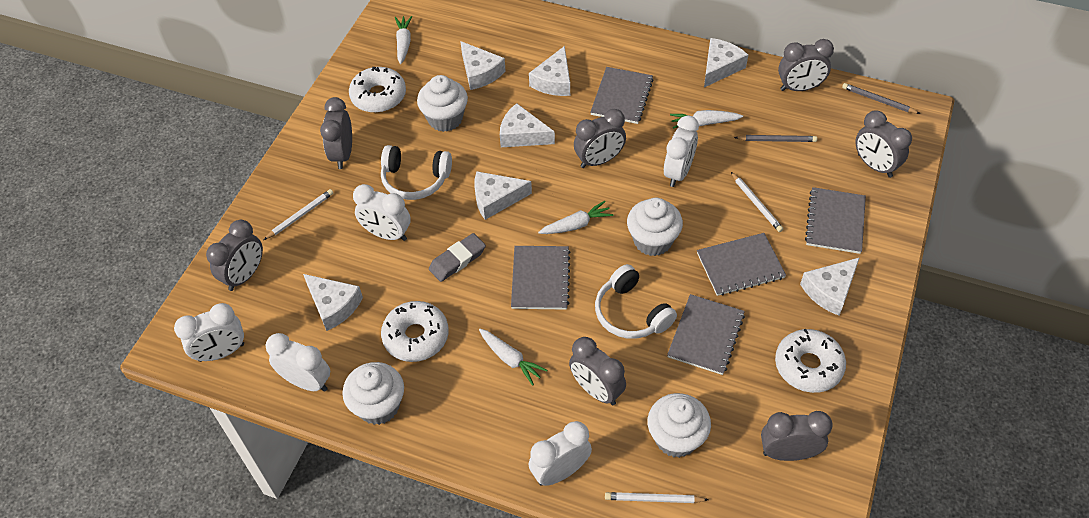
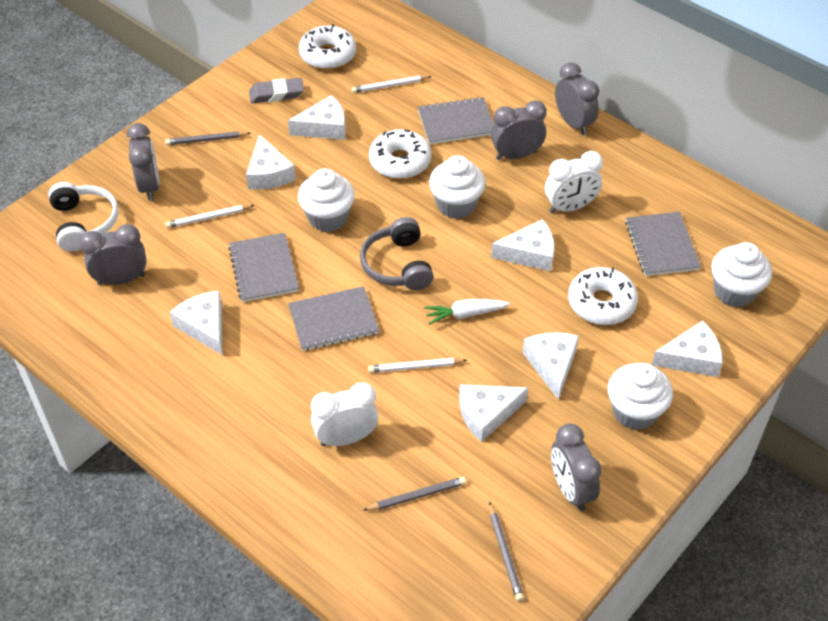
grey clock: [206,220,263,291] [320,97,352,169] [569,337,626,405] [574,109,626,168] [761,411,833,461] [778,39,834,91] [855,110,912,178] = 7 -> [80,224,147,285] [127,123,160,201] [491,100,547,160] [551,424,602,511] [555,62,599,135] = 5
grey headphones: none = 0 -> [360,217,434,290] = 1
grey notebook: [511,246,570,310] [591,67,654,124] [667,294,745,375] [697,233,786,296] [805,187,866,254] = 5 -> [228,233,299,302] [288,286,379,351] [418,97,494,144] [625,212,701,276] = 4
grey pencil: [734,135,817,142] [842,83,920,114] = 2 -> [165,131,251,145] [364,477,466,511] [489,502,524,602] = 3
white carrot: [395,16,412,64] [479,329,548,386] [538,201,614,234] [670,110,743,129] = 4 -> [424,299,510,325] = 1
white clock: [174,303,244,362] [266,333,330,392] [353,184,411,241] [529,421,592,486] [664,115,699,187] = 5 -> [311,382,378,446] [545,151,603,213] = 2
white headphones: [381,145,452,200] [595,264,677,339] = 2 -> [48,182,119,252] = 1

